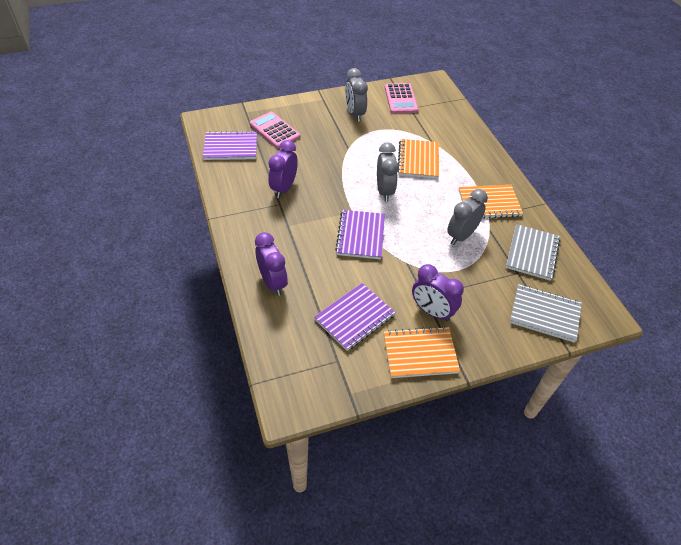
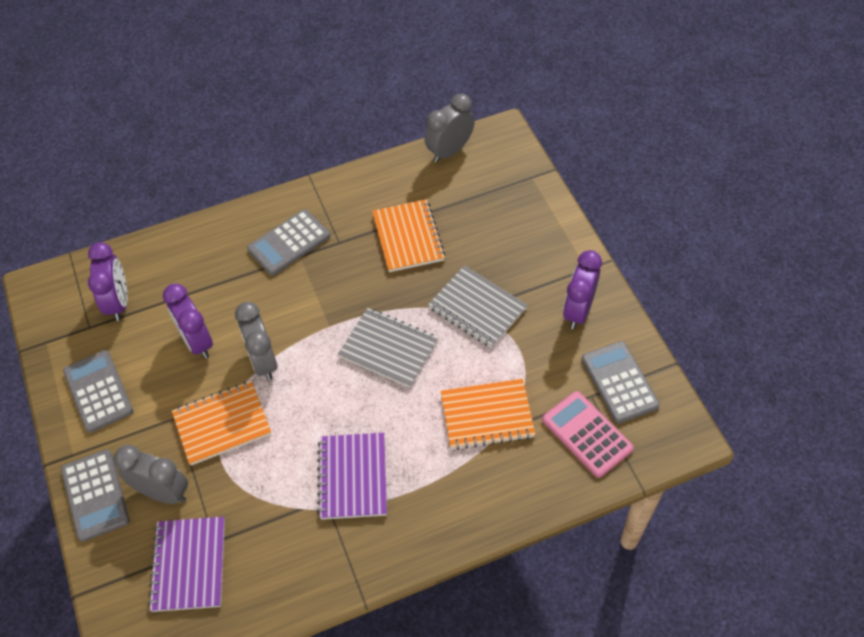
grey calculator: none = 0 -> [61,449,130,542] [63,350,133,433] [247,209,330,275] [582,341,660,424] = 4
pink calculator: [250,112,300,148] [385,83,418,114] = 2 -> [542,391,634,478] = 1
purple notebook: [203,131,257,160] [314,283,395,351] [335,210,385,259] = 3 -> [148,517,225,612] [317,433,387,520] = 2

